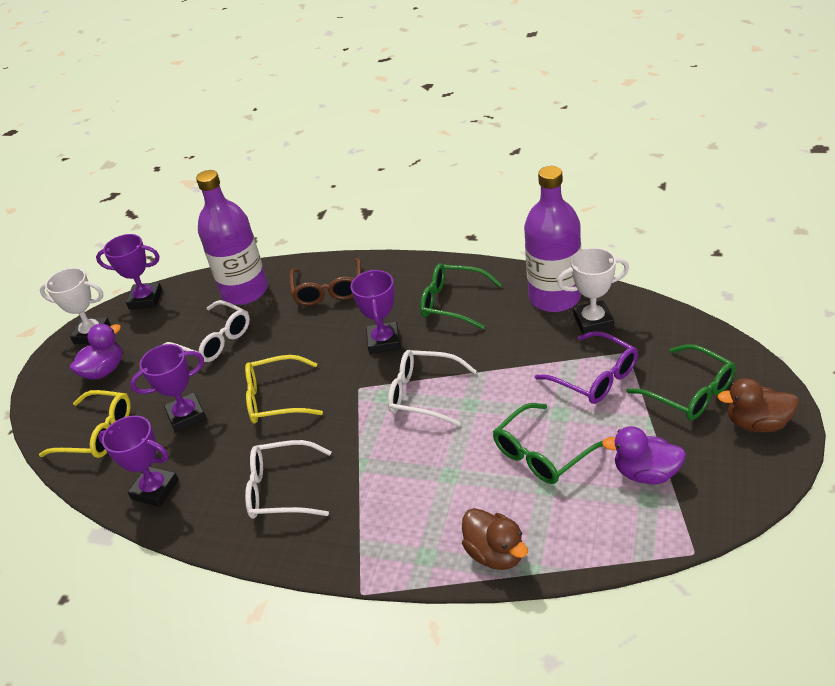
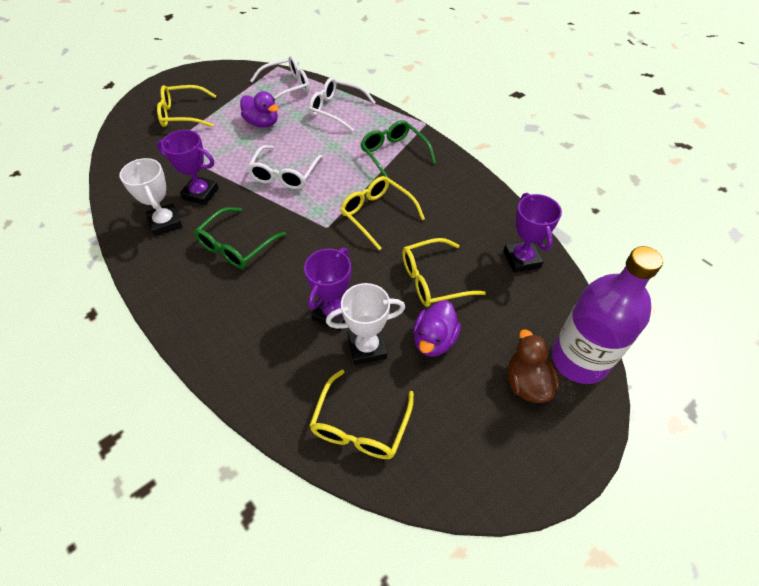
brown duck: [462,508,528,570] [717,378,799,432] = 2 -> [508,329,559,403] = 1
brown glasses: [289,258,361,306] = 1 -> none = 0
green glasses: [420,263,502,330] [493,403,603,484] [627,344,736,420] = 3 -> [194,207,286,269] [360,120,436,178] = 2
purple bottle: [196,170,268,305] [524,166,581,312] = 2 -> [552,246,663,384] = 1
purple glasses: [535,331,638,404] = 1 -> none = 0
purple trophy: [96,234,162,310] [98,415,179,507] [130,344,207,432] [350,270,400,354] = 4 -> [157,130,219,205] [304,248,351,331] [503,193,562,273] = 3
yellow glasses: [39,390,131,458] [245,355,323,424] = 2 -> [157,85,216,127] [309,370,414,459] [340,176,425,250] [402,238,486,307] = 4

